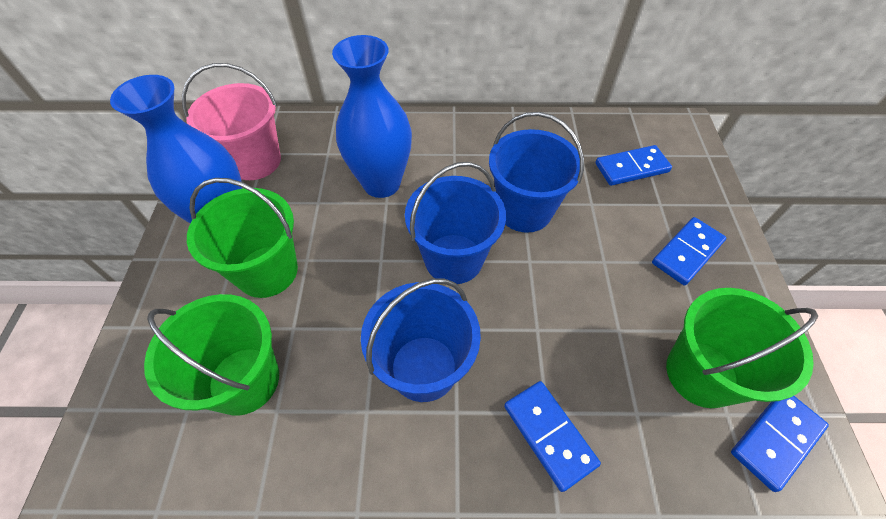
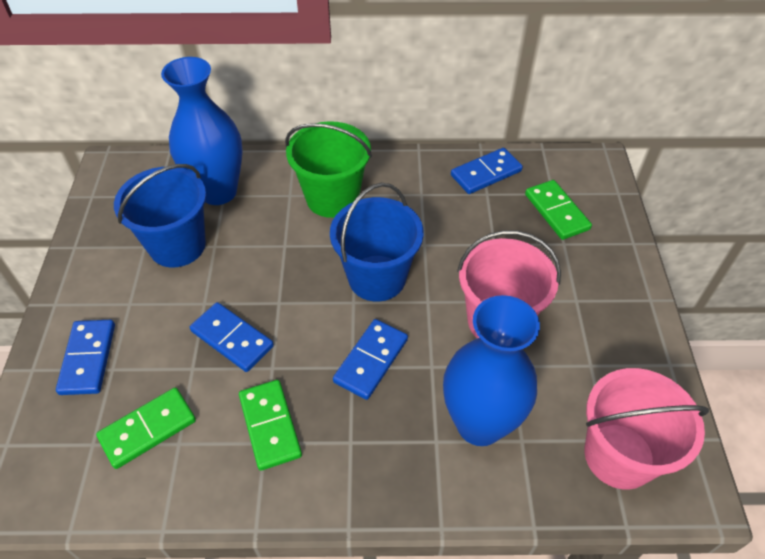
blue bucket: [361,279,481,402] [405,162,506,284] [489,112,584,233] = 3 -> [114,164,206,268] [330,183,424,302] = 2
green bucket: [144,294,279,415] [187,178,298,298] [666,288,818,408] = 3 -> [285,121,372,218] = 1
green domino: none = 0 -> [96,388,196,469] [239,380,302,471] [525,180,592,240] = 3
pink bucket: [182,63,281,180] = 1 -> [457,230,561,338] [584,368,709,490] = 2

